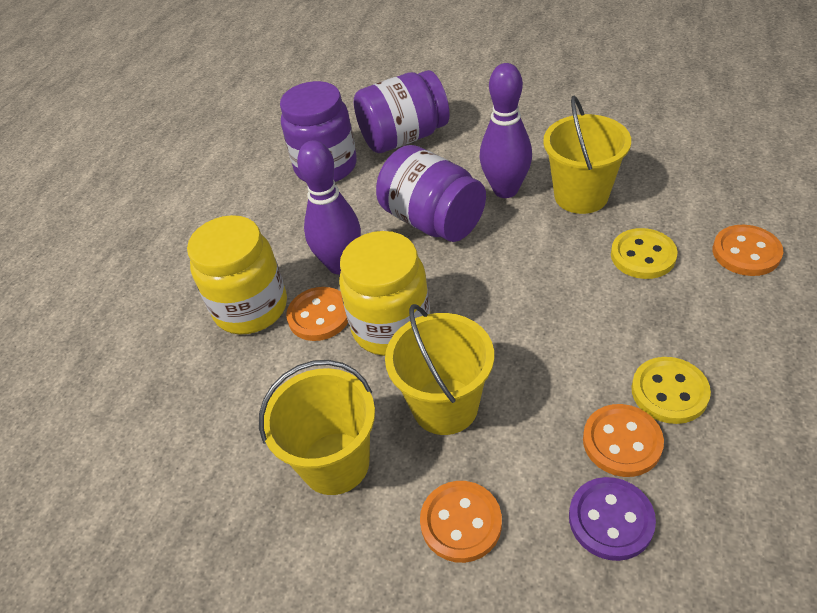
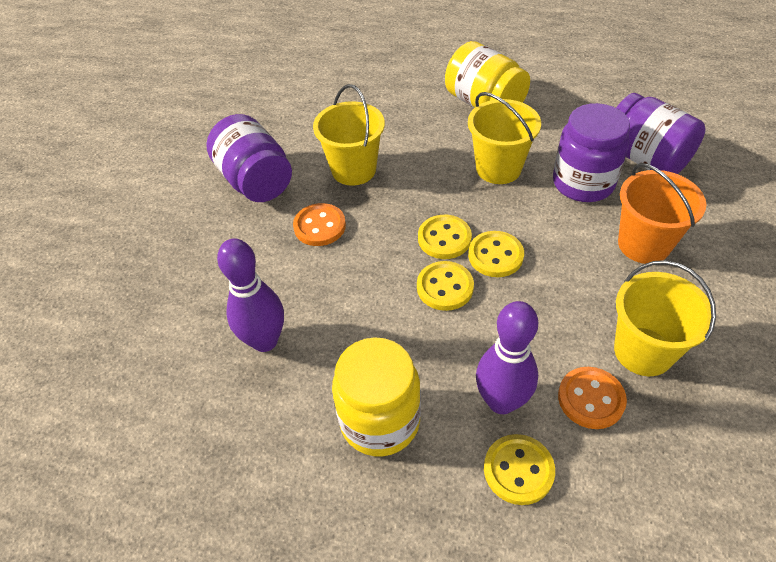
orange bucket: none = 0 -> [618,163,706,264] = 1
orange button: [286,287,348,341] [420,481,502,563] [583,404,664,477] [713,225,783,276] = 4 -> [293,203,346,246] [558,367,627,429] = 2
purple button: [569,477,656,561] = 1 -> none = 0
yellow button: [611,228,678,279] [632,357,711,424] = 2 -> [417,261,474,311] [418,215,472,259] [468,231,524,277] [484,434,555,505] = 4

